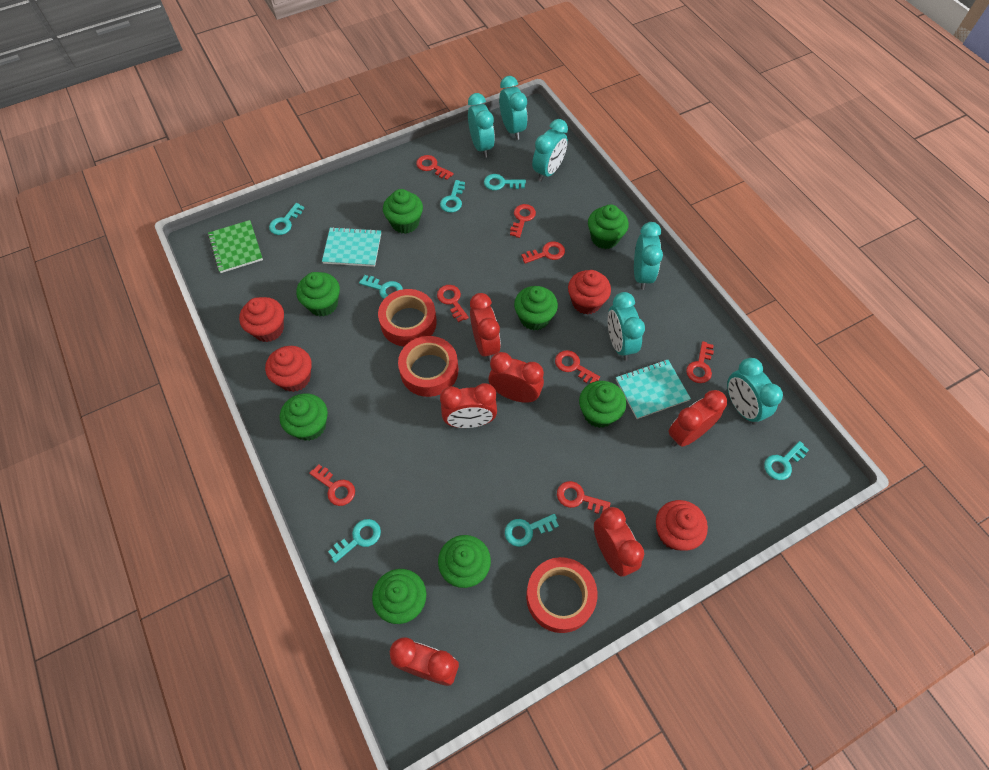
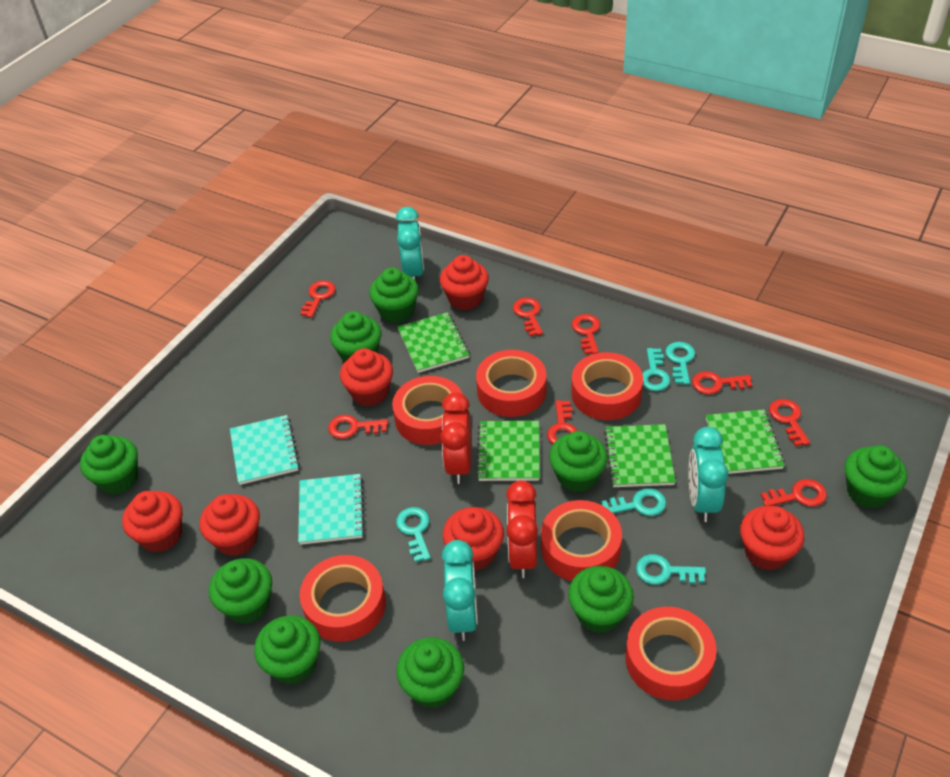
green cupcake: [280,393,328,441] [296,272,340,317] [372,569,426,624] [383,189,423,234] [438,535,491,588] [514,286,558,330] [579,381,626,428] [588,204,629,249] = 8 -> [80,435,138,494] [209,558,272,624] [254,615,321,684] [330,311,381,362] [369,268,419,323] [396,637,464,709] [549,431,608,493] [568,566,634,633] [844,445,907,508] = 9
green notebook: [208,220,263,273] = 1 -> [397,312,470,373] [476,421,540,481] [604,424,676,487] [706,409,785,474] = 4
red clock: [390,638,459,686] [440,383,497,428] [470,293,501,361] [489,352,544,403] [594,507,644,576] [669,390,727,447] = 6 -> [440,392,472,484] [506,480,538,578] = 2
red cupcake: [239,297,284,342] [265,346,312,392] [568,270,611,315] [656,500,708,551] = 4 -> [122,491,183,552] [199,494,260,556] [340,348,393,407] [440,255,489,310] [443,507,504,570] [740,506,804,571] = 6
red tape: [378,289,437,347] [398,336,458,397] [526,557,597,633] = 3 -> [300,555,386,642] [392,376,463,445] [476,350,546,417] [541,500,622,581] [571,352,643,420] [625,607,717,700] = 6
turquoise clock: [468,93,495,158] [499,76,527,140] [532,119,568,182] [608,292,645,361] [634,222,663,290] [727,358,783,425] = 6 -> [396,207,424,283] [442,540,478,641] [688,427,729,522] = 3
turquoise key: [269,203,304,235] [328,519,381,563] [359,275,403,299] [440,180,465,213] [484,174,526,190] [505,514,559,547] [764,441,809,480] = 7 -> [396,507,431,562] [601,488,666,516] [636,554,706,585] [643,348,670,391] [665,342,695,385] = 5

